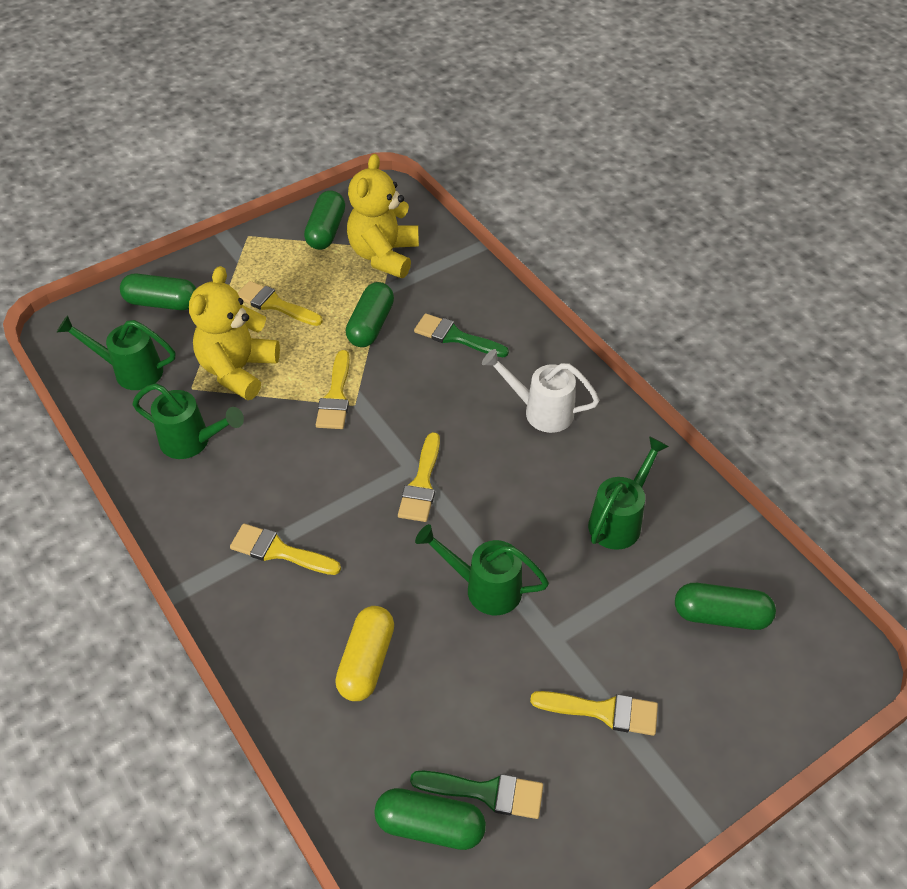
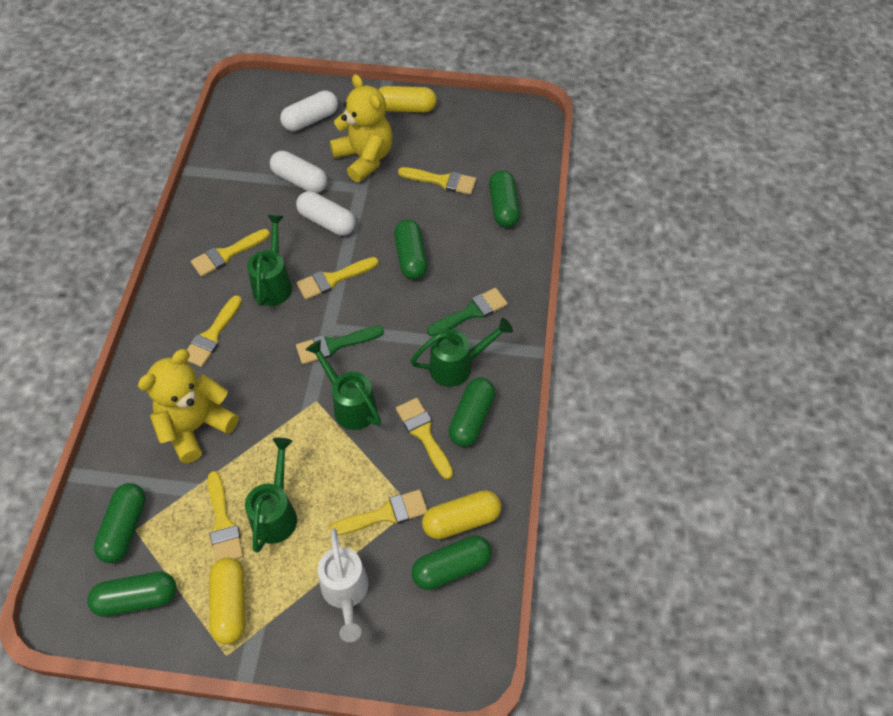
green capsule: [120,274,196,310] [304,191,345,250] [346,282,394,347] [374,788,486,850] [675,583,776,630] = 5 -> [87,571,177,617] [93,483,146,563] [394,219,428,280] [411,535,492,590] [448,378,495,447] [489,170,520,228] = 6
white capsule: none = 0 -> [270,151,327,193] [280,90,338,131] [296,191,356,236] = 3
yellow brush: [230,523,341,575] [238,281,323,326] [316,350,350,429] [398,432,440,522] [530,691,658,736] = 5 -> [187,295,242,367] [191,229,270,277] [208,471,243,561] [297,257,379,300] [329,489,427,535] [396,398,453,479] [398,167,476,195] = 7
yellow capsule: [335,606,394,701] = 1 -> [209,557,245,645] [379,86,437,113] [422,490,501,539] = 3

